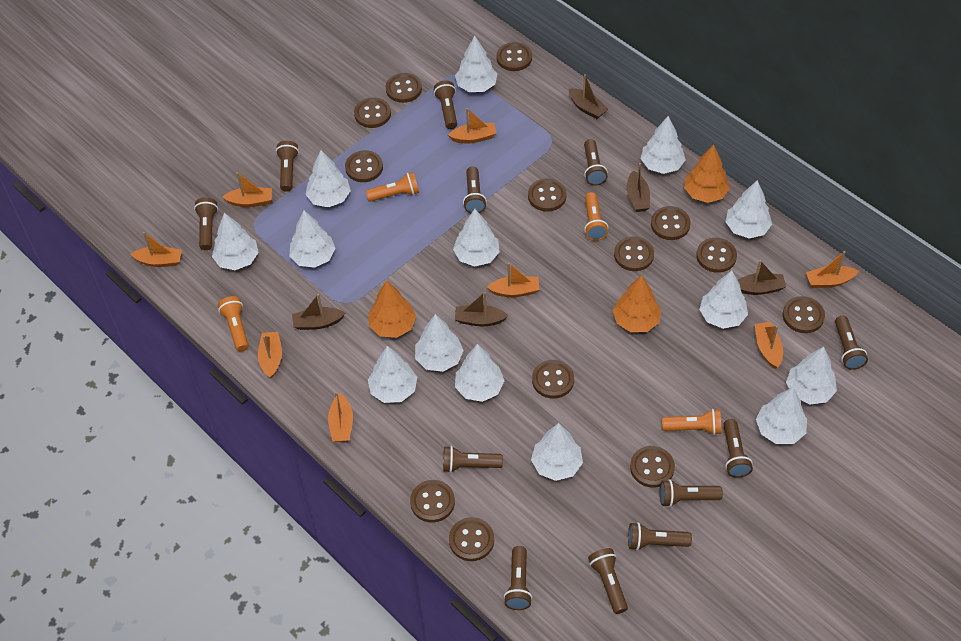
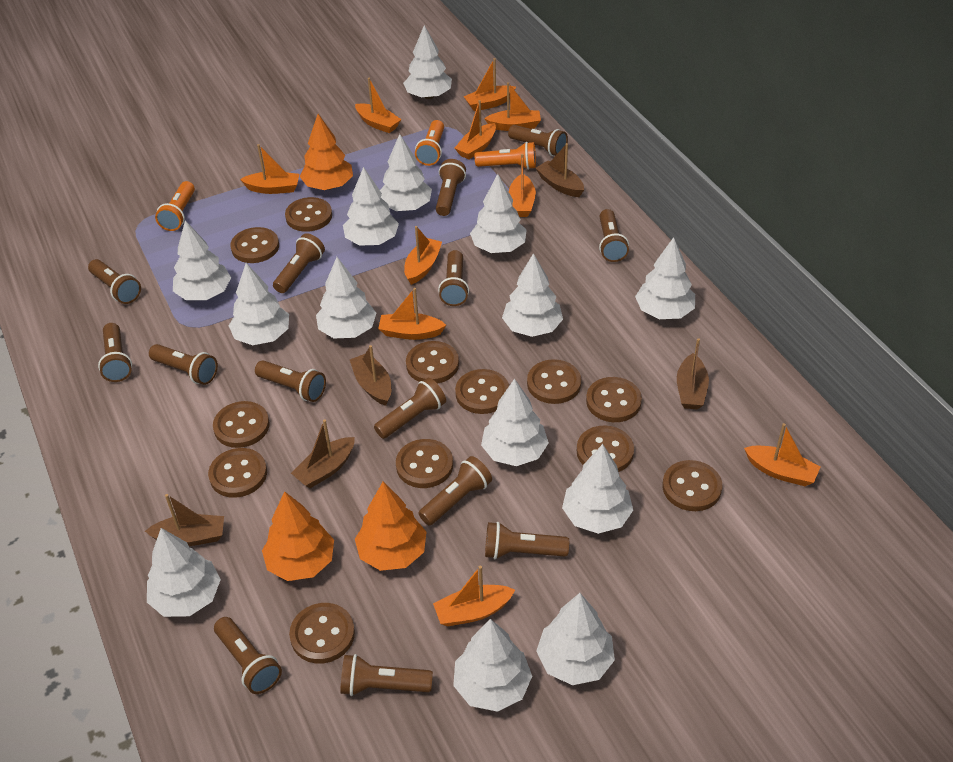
brown button: [345,150,383,182] [354,98,391,128] [386,73,422,103] [410,480,455,522] [449,517,494,561] [497,42,532,71] [528,178,566,211] [532,360,574,398] [614,236,654,271] [630,446,675,488] [651,206,691,240] [696,238,737,273] [783,296,825,333] = 13 -> [208,448,267,498] [213,401,269,448] [230,227,279,263] [285,197,332,232] [289,603,355,664] [396,439,453,488] [406,341,459,384] [455,369,509,414] [527,359,581,404] [577,426,634,472] [586,377,642,422] [663,460,723,511] = 12
brown flashlight: [194,197,218,250] [276,141,299,192] [434,80,457,129] [443,446,503,473] [463,166,487,213] [504,546,532,610] [584,139,608,186] [588,548,628,614] [628,522,692,550] [660,479,723,507] [723,419,753,478] [835,316,868,370] = 12 -> [88,259,141,304] [98,323,132,382] [149,344,218,385] [214,617,282,694] [255,360,326,402] [273,233,325,293] [340,654,433,696] [374,378,446,439] [419,456,492,525] [436,159,466,216] [438,250,469,306] [485,522,569,559] [508,125,568,156] [599,209,629,262] = 14
orange boat: [130,232,182,267] [222,172,272,207] [258,332,282,379] [328,392,353,442] [448,108,497,143] [487,263,540,297] [755,322,783,369] [806,251,859,288] = 8 -> [240,144,299,194] [355,78,401,133] [378,288,446,340] [404,226,442,285] [433,566,515,626] [454,100,496,159] [463,58,516,111] [484,82,541,131] [509,154,536,217] [744,423,821,486] = 10
orange flashlight: [218,296,249,351] [366,172,419,202] [584,192,608,241] [662,409,721,435] = 4 -> [155,181,195,231] [415,120,444,166] [475,142,536,170] = 3

